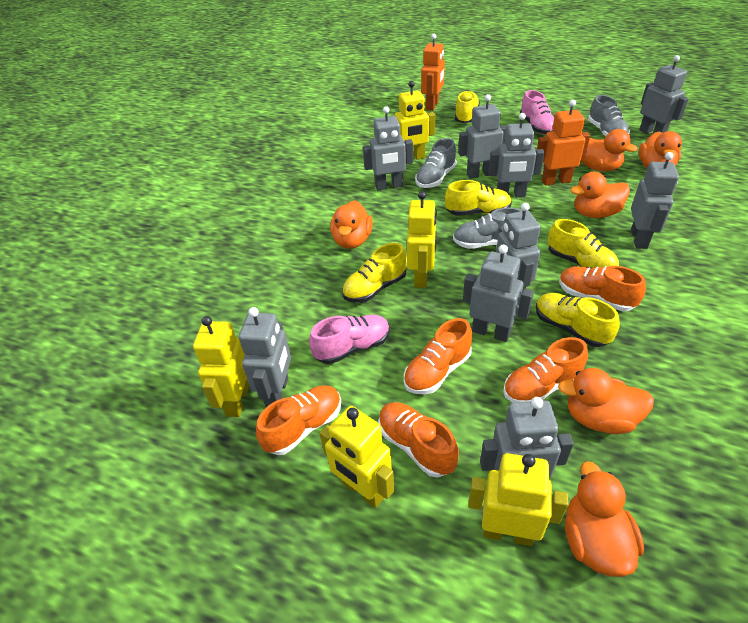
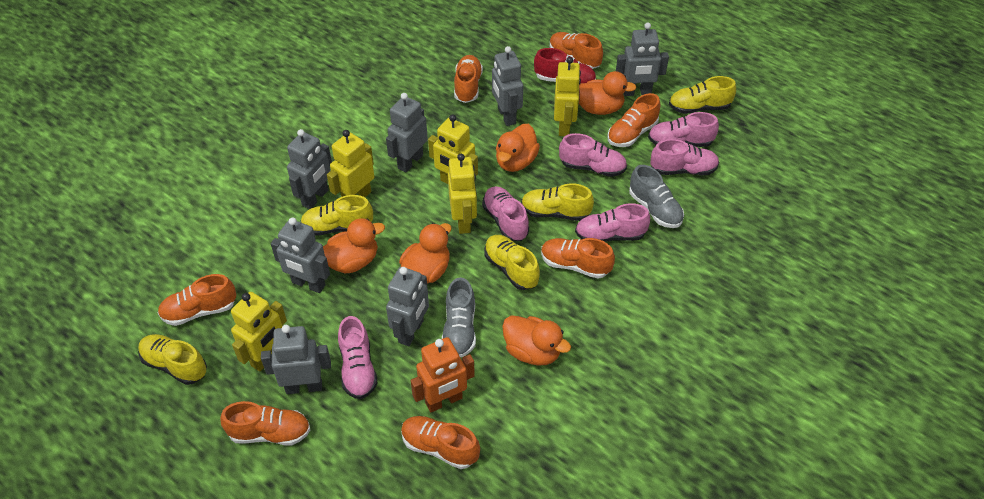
grey robot: [239,307,291,407] [363,106,413,190] [458,94,506,179] [463,245,534,342] [480,397,574,477] [489,113,544,198] [496,203,541,292] [631,152,679,249] [639,55,689,134] = 9 -> [261,325,331,394] [271,217,330,293] [287,129,332,209] [386,93,428,172] [386,267,429,346] [492,46,523,126] [616,22,669,96] = 7
grey shoe: [415,138,457,188] [453,208,522,249] [588,95,630,137] = 3 -> [442,277,476,357] [629,165,684,228] = 2
orange duck: [330,200,373,249] [558,368,654,434] [565,461,644,577] [570,172,630,218] [581,129,637,171] [639,131,682,168] = 6 -> [323,218,385,273] [399,223,451,284] [496,124,540,172] [502,315,571,366] [579,71,637,115] = 5
orange robot: [421,34,445,111] [537,100,590,185] = 2 -> [411,337,475,412] = 1
orange shoe: [256,386,341,455] [378,402,459,478] [404,318,472,394] [503,337,588,403] [559,266,646,311] = 5 -> [158,274,236,326] [220,401,310,445] [401,416,480,469] [454,55,483,103] [541,238,615,279] [550,32,603,69] [607,93,660,147] = 7
pink shoe: [309,315,390,364] [520,90,554,135] = 2 -> [338,316,378,399] [482,186,529,241] [559,133,627,177] [575,203,650,242] [648,112,719,147] [650,139,719,175] = 6
red shoe: none = 0 -> [534,48,596,83] = 1

